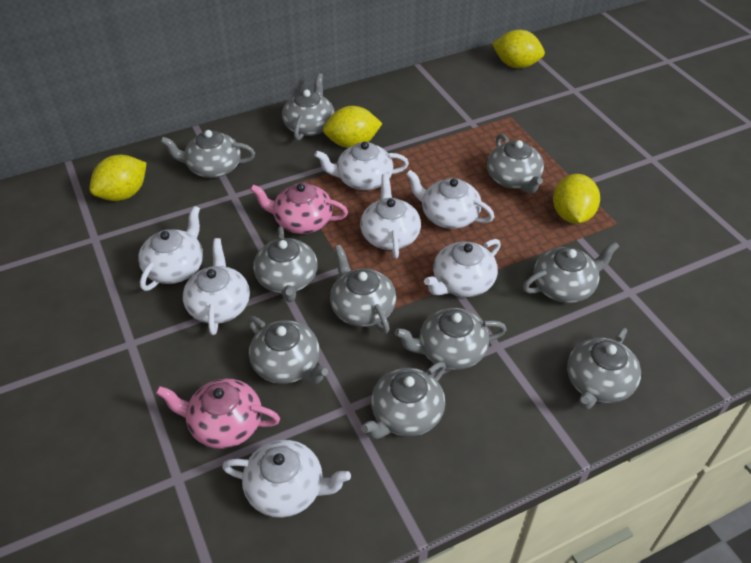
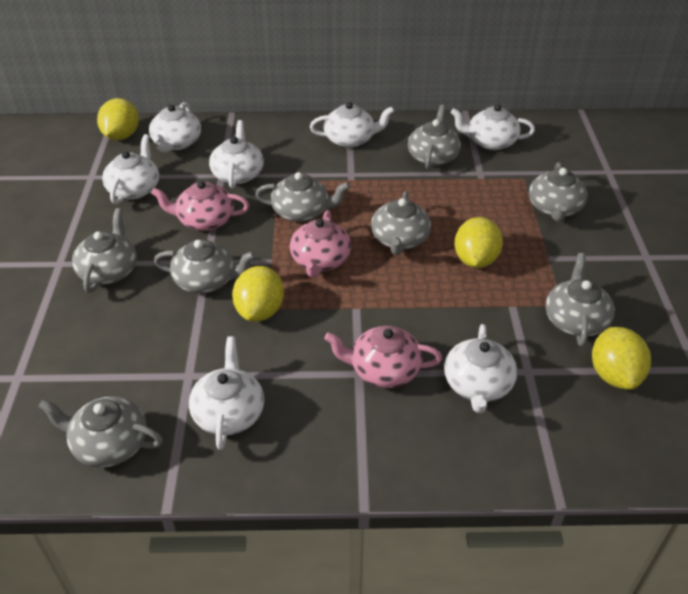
grey teapot: [160,130,255,178] [248,316,328,384] [253,226,318,302] [282,73,335,141] [330,245,396,334] [361,362,446,439] [394,308,507,370] [487,133,544,194] [523,241,619,303] [567,328,641,410] = 10 -> [38,396,163,468] [72,208,137,293] [154,239,256,293] [255,172,350,222] [371,191,431,255] [408,105,461,170] [529,162,587,222] [545,253,615,347] = 8
pink teapot: [156,379,280,449] [250,183,348,234] = 2 -> [151,181,249,231] [290,210,351,278] [324,326,442,388] = 3

